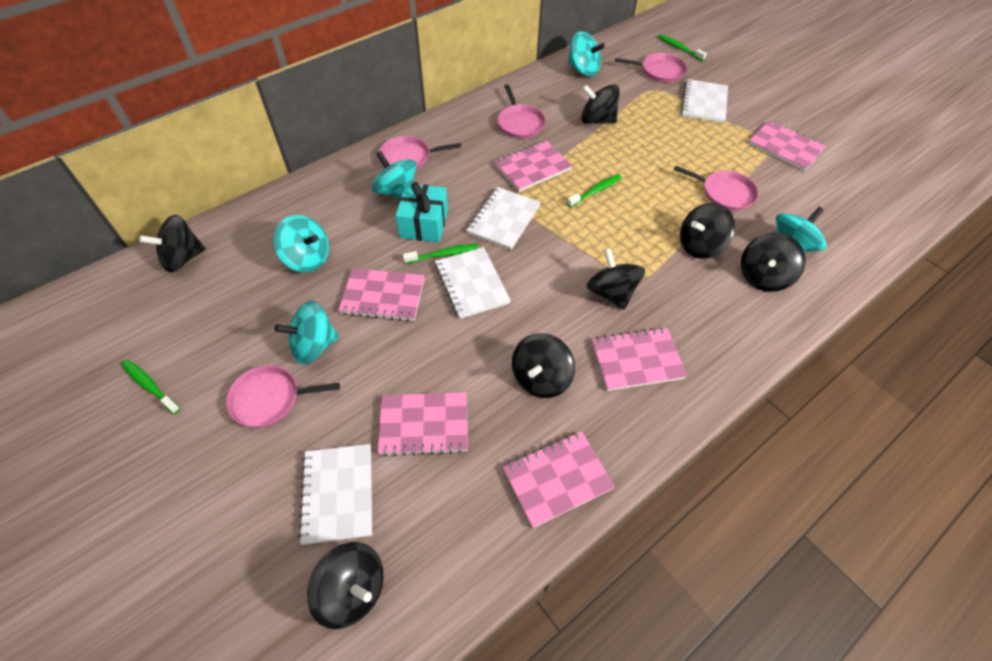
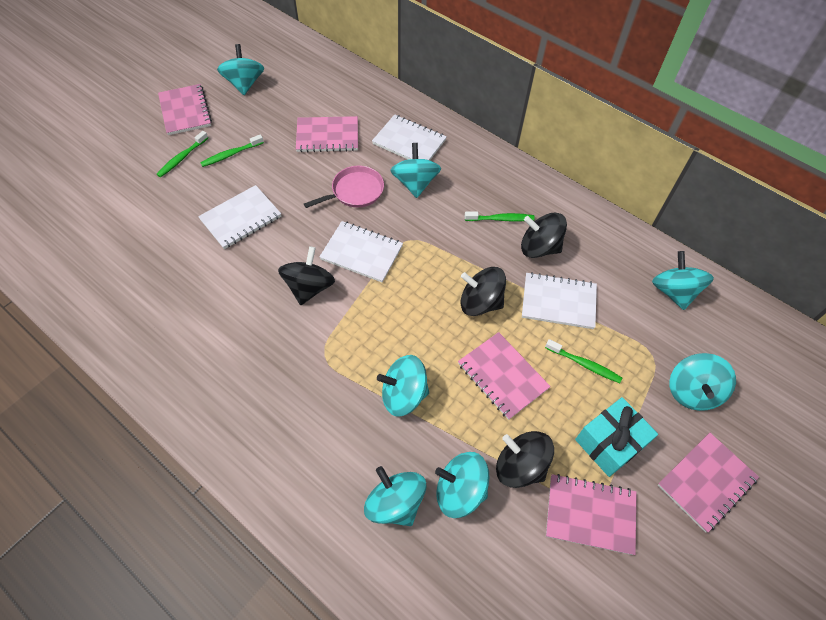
black spinning top: [139,214,206,273] [307,542,383,629] [512,333,575,398] [581,84,620,124] [586,248,645,309] [680,203,735,258] [741,233,806,292] = 7 -> [278,246,335,305] [461,267,506,316] [496,431,554,488] [521,213,567,258] = 4
pink notebook: [338,268,425,322] [378,392,468,456] [494,140,572,192] [503,431,615,528] [591,327,687,391] [748,120,826,171] = 6 -> [158,84,212,135] [296,116,358,153] [458,332,551,420] [546,474,637,555] [658,433,759,533] = 5
pink pan: [226,365,340,428] [379,136,461,170] [497,84,546,139] [615,53,687,82] [674,166,759,211] = 5 -> [304,166,384,208] = 1
turquoise spinning top: [273,215,329,272] [274,300,339,364] [371,151,417,198] [568,31,605,77] [776,207,827,253] = 5 -> [217,44,264,95] [364,466,426,526] [377,355,429,417] [390,143,441,198] [435,452,489,518] [652,251,714,310] [669,353,736,411] = 7

